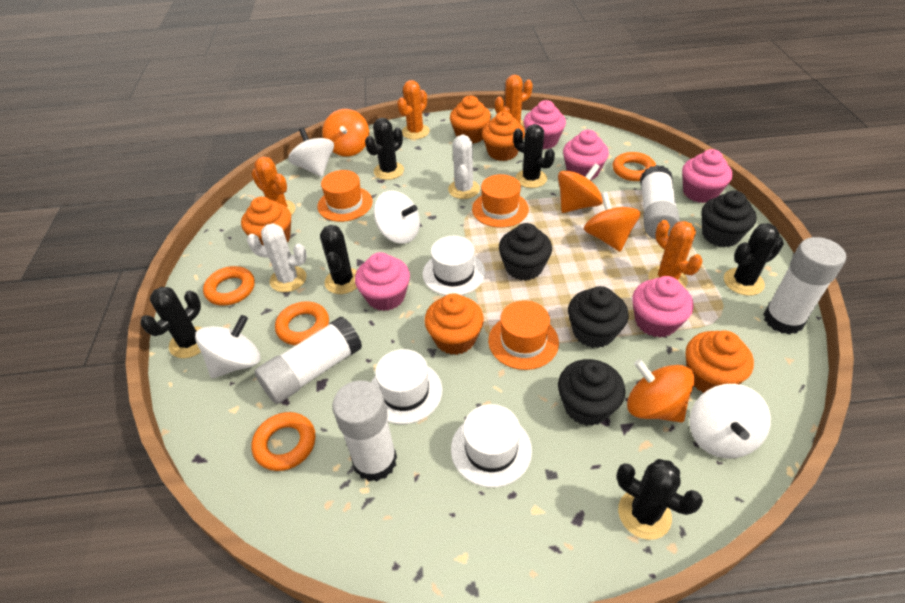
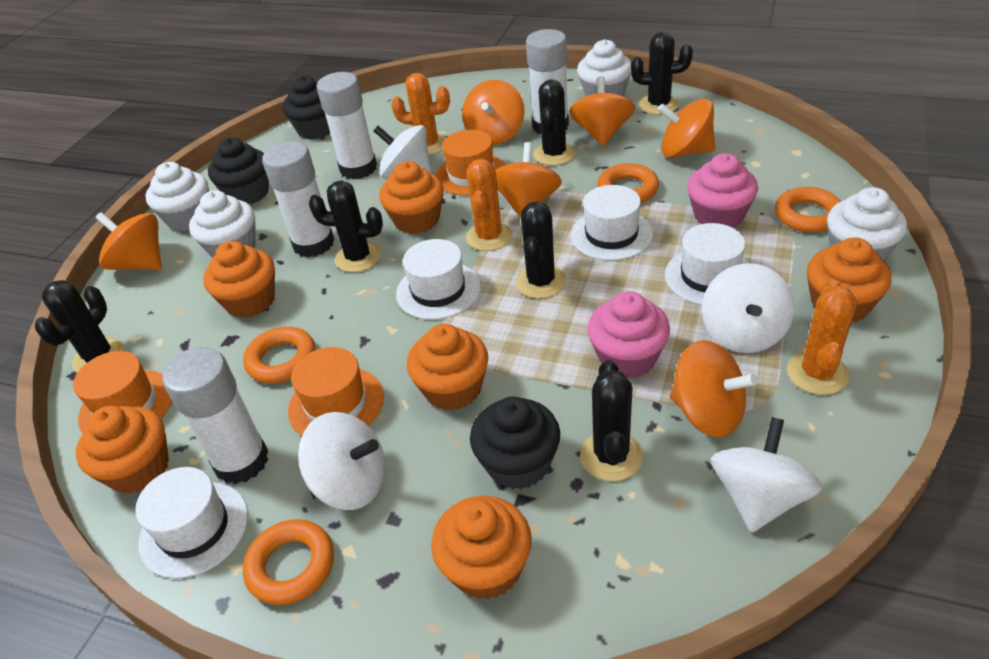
black cupcake: [499,223,552,281] [558,359,625,426] [568,286,629,348] [701,190,757,247] = 4 -> [208,138,269,204] [282,76,330,139] [470,397,560,490] = 3
orange cactus: [252,157,295,215] [397,80,430,140] [495,75,533,131] [648,220,703,288] = 4 -> [391,73,450,155] [466,159,512,251] [787,279,857,395] = 3
orange cupcake: [241,197,291,246] [425,293,484,355] [450,96,491,144] [482,111,525,161] [685,331,754,393] = 5 -> [76,406,169,494] [203,241,275,318] [379,161,444,234] [407,324,488,411] [431,496,532,600] [807,237,892,322] = 6
orange spinning top: [323,109,369,157] [558,163,603,213] [584,192,641,252] [627,359,695,422] = 4 -> [96,212,162,270] [462,80,524,145] [495,142,562,218] [569,76,635,146] [658,98,715,158] [670,340,758,437] = 6
pink cupcake: [355,252,410,311] [524,100,566,149] [563,130,609,180] [632,276,694,338] [682,149,732,203] = 5 -> [587,291,670,378] [687,153,758,228] = 2
white cactus: [247,223,307,292] [448,134,480,199] = 2 -> none = 0
white cupcake: none = 0 -> [145,162,209,231] [189,190,256,258] [577,39,631,96] [827,187,907,261] = 4
white hat: [371,349,442,424] [423,236,485,296] [451,404,532,488] = 3 -> [135,467,248,579] [396,239,481,320] [571,185,653,261] [665,223,748,305] = 4

